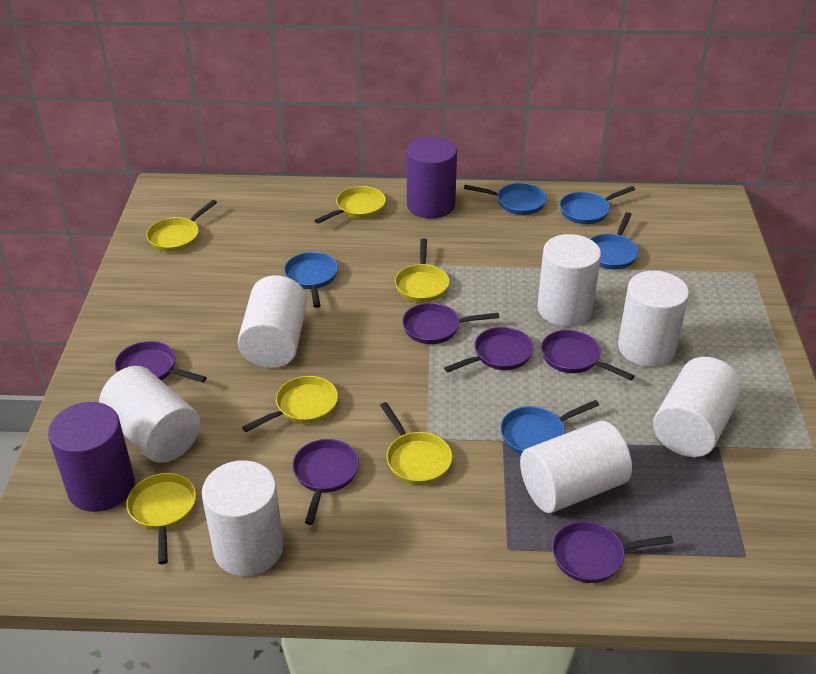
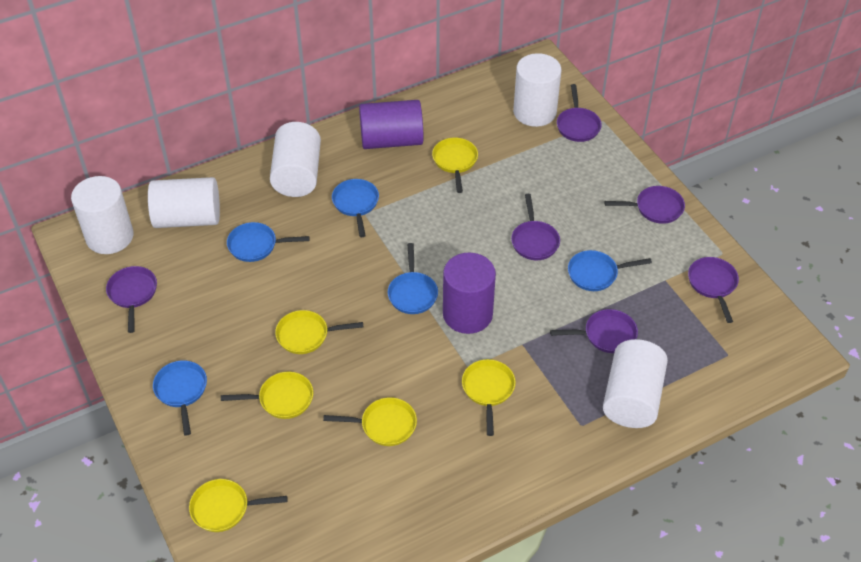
white cylinder: [99,366,201,463] [202,460,284,576] [238,275,307,368] [520,421,632,513] [537,234,601,327] [618,271,689,367] [653,357,742,457] = 7 -> [71,176,134,254] [148,177,220,228] [270,122,321,197] [513,53,561,127] [603,339,668,428] = 5

